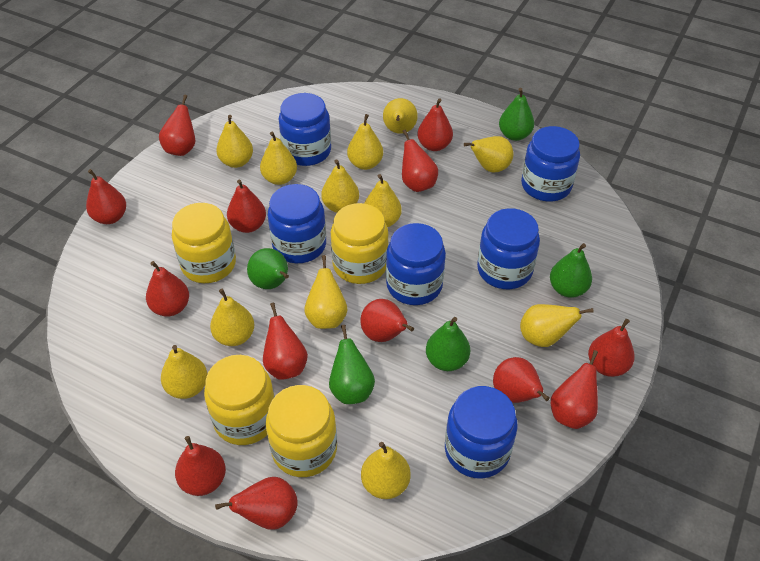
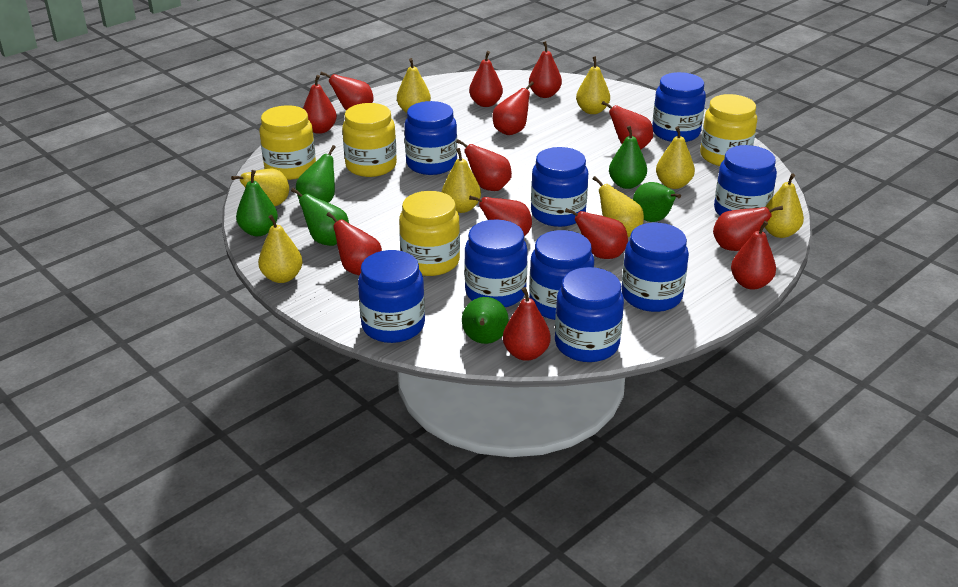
blue jar: [268,184,326,263] [279,93,331,166] [386,223,446,305] [445,386,518,479] [477,208,540,289] [521,126,580,202] = 6 -> [358,250,425,343] [404,101,457,175] [464,219,528,307] [529,230,594,320] [531,147,588,227] [555,267,624,362] [621,223,689,312] [652,72,706,142] [714,145,777,216] = 9
green pear: [247,248,289,289] [329,325,375,404] [426,317,470,371] [499,88,534,141] [550,243,592,298] = 5 -> [236,170,278,236] [291,188,349,246] [296,145,336,203] [462,297,509,344] [609,126,647,189] [633,182,681,222] = 6
yellow pear: [161,345,207,399] [210,289,254,346] [216,115,253,168] [260,132,297,185] [304,255,347,329] [321,160,359,213] [347,114,383,170] [361,442,411,499] [364,174,402,227] [383,98,418,134] [464,136,513,173] [520,304,594,347] = 12 -> [231,169,289,206] [258,215,303,283] [397,58,431,113] [442,148,481,213] [576,56,610,114] [593,176,644,237] [656,126,695,189] [765,173,804,238] = 8

